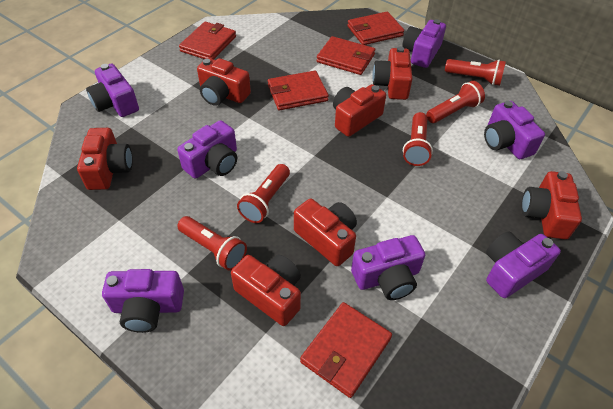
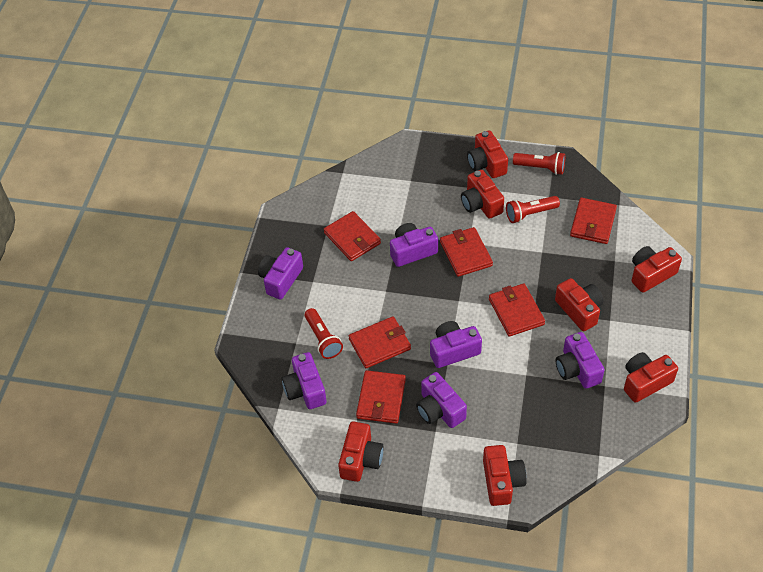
purple camera: [86,64,139,117] [102,269,184,333] [177,120,237,179] [351,235,425,300] [402,19,446,68] [484,101,545,159] [486,232,561,298] = 7 -> [258,247,303,300] [282,352,327,409] [390,223,438,267] [416,372,467,428] [430,321,482,368] [556,332,605,389] = 6
red flashlight: [177,216,247,271] [237,164,290,223] [403,112,433,166] [426,81,485,123] [445,59,506,85] = 5 -> [305,308,343,359] [506,196,560,223] [513,152,565,175] = 3
red wallet: [179,22,236,59] [268,71,329,110] [300,302,392,398] [317,36,375,75] [347,12,404,45] = 5 -> [324,211,381,261] [349,316,411,368] [356,370,406,424] [440,227,493,277] [489,283,545,337] [570,198,617,244] = 6

